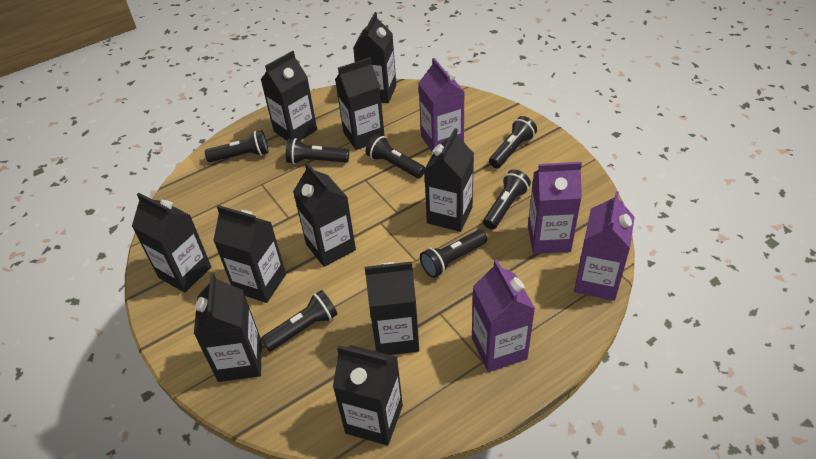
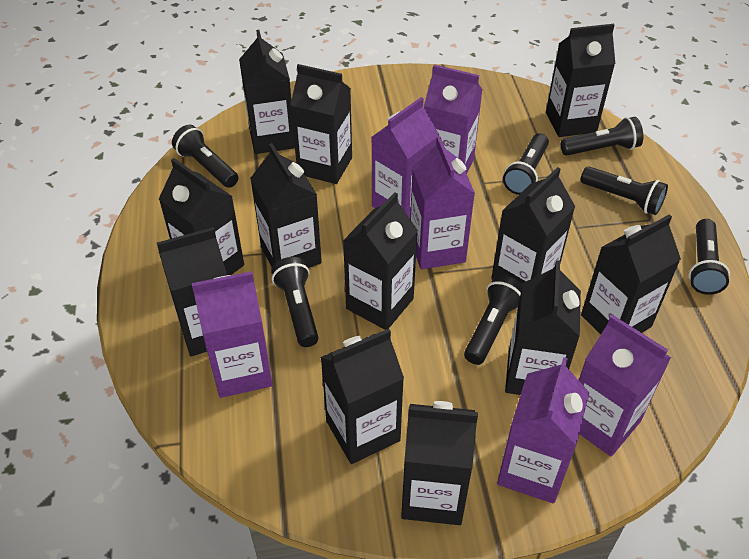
black carton: [132,193,211,293] [194,273,262,382] [213,205,286,303] [260,51,317,141] [293,162,356,267] [333,345,403,446] [335,57,385,150] [353,12,396,103] [365,262,419,355] [424,128,474,232] = 10 -> [157,227,227,356] [159,158,244,275] [239,30,295,154] [250,143,322,268] [291,64,352,184] [320,329,404,464] [343,192,418,330] [401,401,478,525] [491,167,575,285] [505,260,581,395] [546,24,615,137] [581,214,681,334] = 12
purple carton: [418,58,464,153] [472,259,535,372] [528,162,582,254] [574,191,635,301] = 4 -> [192,271,273,398] [371,97,439,218] [410,136,475,269] [424,65,482,174] [497,357,589,503] [579,315,671,456] = 6

